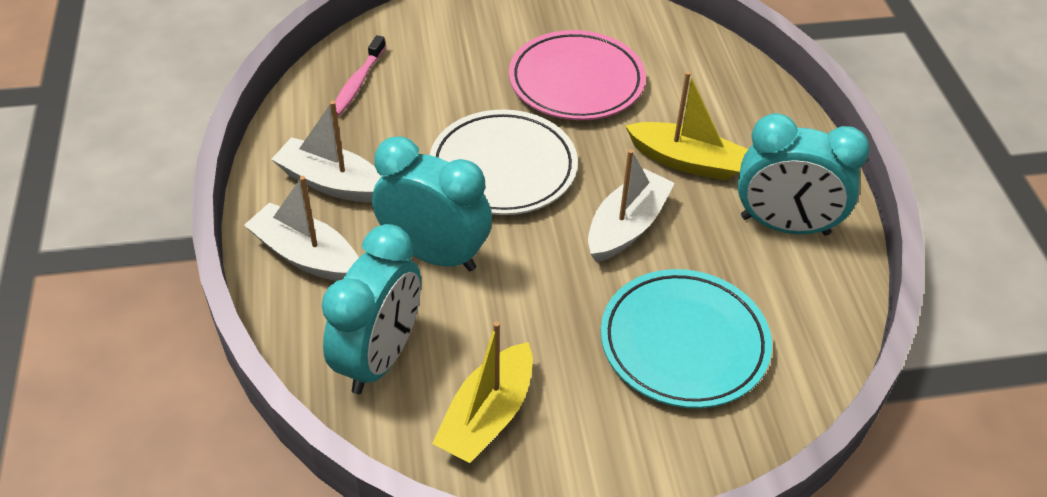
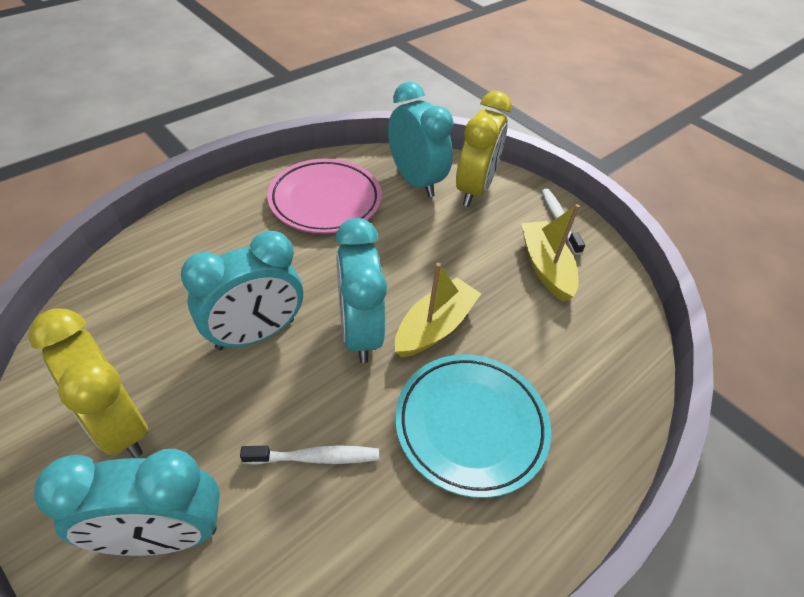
pink toothbrush: [335,35,386,116] = 1 -> none = 0
turquoise clock: [322,224,421,394] [372,136,492,271] [738,113,870,236] = 3 -> [34,449,220,556] [181,231,303,350] [335,218,387,363] [388,82,454,197] = 4
white boat: [244,176,359,281] [271,101,382,203] [588,149,675,262] = 3 -> none = 0
white plate: [430,110,578,215] = 1 -> none = 0
white toothbrush: none = 0 -> [240,445,379,465] [542,189,585,255] = 2
yellow clock: none = 0 -> [29,308,148,458] [456,91,512,207] = 2

